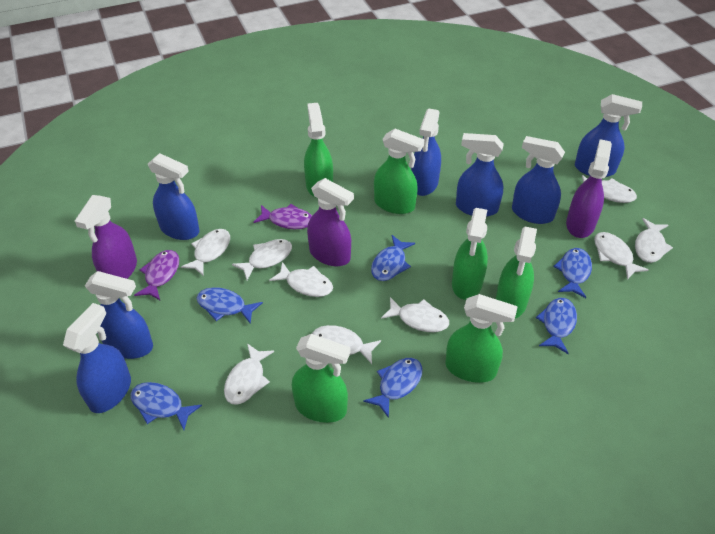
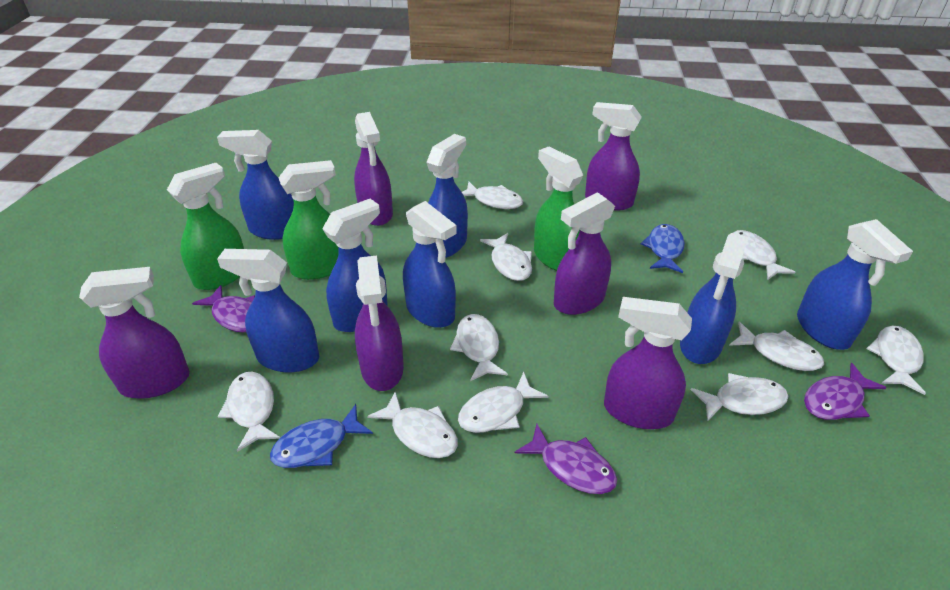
blue fish: [130,382,202,430] [197,287,263,324] [363,358,422,418] [371,235,415,281] [536,298,577,354] [553,248,592,298] = 6 -> [270,404,373,468] [641,224,685,273] = 2
green spray bottle: [292,334,350,423] [304,103,333,196] [374,129,424,214] [445,294,518,383] [452,208,488,300] [496,227,537,319] = 6 -> [167,163,244,290] [279,160,339,280] [534,146,583,271] = 3
purple fish: [134,250,179,300] [254,204,312,229] = 2 -> [192,285,255,333] [515,424,617,494] [804,363,886,420] = 3
purple spray bottle: [75,195,137,279] [307,178,354,266] [566,139,612,238] = 3 -> [79,267,190,399] [354,112,393,226] [355,255,404,391] [554,192,615,315] [585,102,642,211] [604,297,692,429] = 6
white fish: [181,229,230,276] [224,343,274,405] [232,239,292,280] [269,262,333,297] [312,325,381,364] [381,297,449,332] [582,175,637,203] [594,232,649,280] [635,218,673,263] = 9 -> [218,372,280,452] [367,392,458,458] [450,314,508,381] [458,372,548,433] [462,182,523,209] [480,233,532,281] [691,373,789,422] [729,322,824,371] [733,230,795,280] [867,326,926,395] = 10

